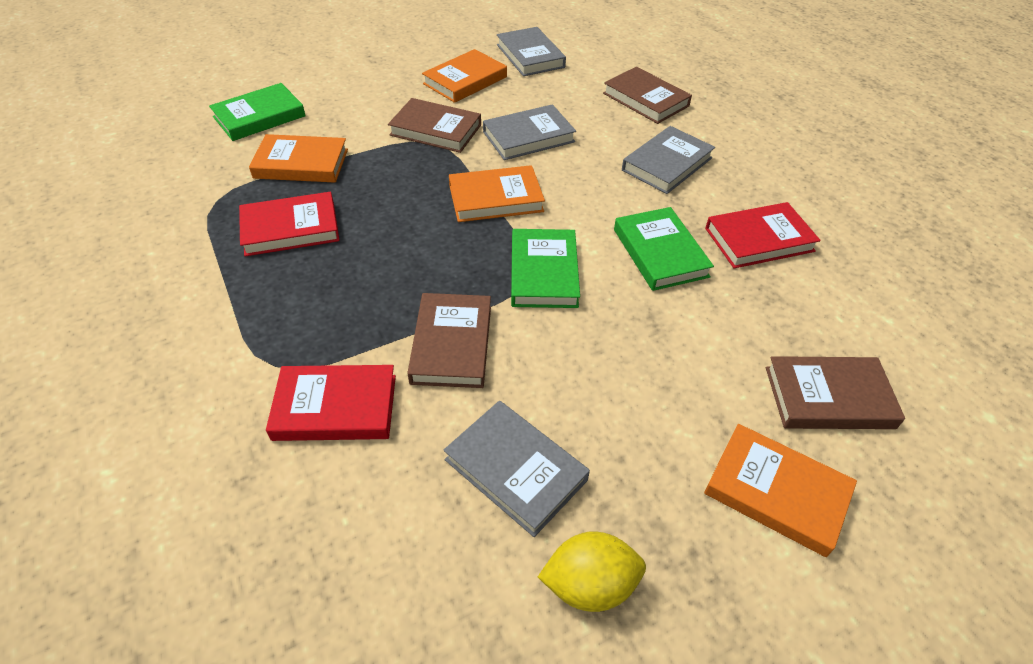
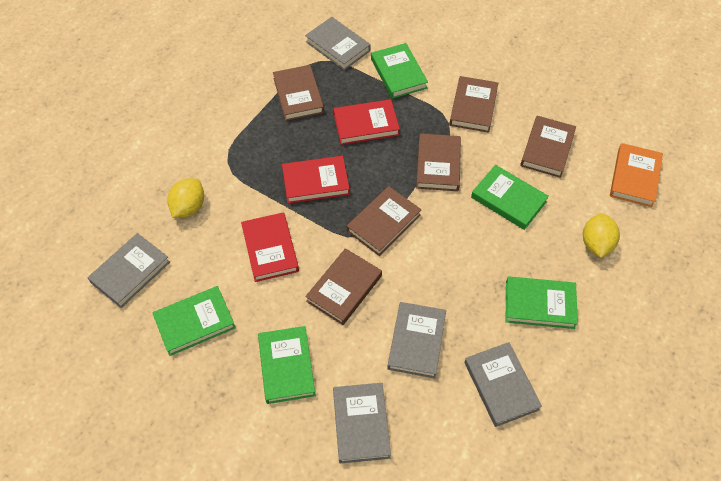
brown book: [388,98,481,153] [407,293,491,388] [603,67,692,124] [766,356,905,429] = 4 -> [273,65,324,121] [305,248,382,325] [347,186,421,256] [416,133,461,191] [449,76,498,133] [520,116,576,178] = 6
green book: [209,83,306,141] [511,229,580,308] [614,207,714,291] = 3 -> [153,286,236,356] [258,326,316,404] [371,43,428,99] [471,165,549,230] [506,277,578,329] = 5
grey book: [443,401,590,537] [483,104,576,160] [497,27,566,76] [622,126,715,194] = 4 -> [88,233,170,308] [305,17,371,70] [333,383,391,464] [387,302,446,378] [464,342,542,427] = 5
orange book: [249,134,348,182] [422,49,507,103] [449,165,545,222] [704,424,857,557] = 4 -> [610,143,663,207] = 1
yellow lemon: [538,531,646,612] = 1 -> [167,178,204,218] [583,213,620,258] = 2

